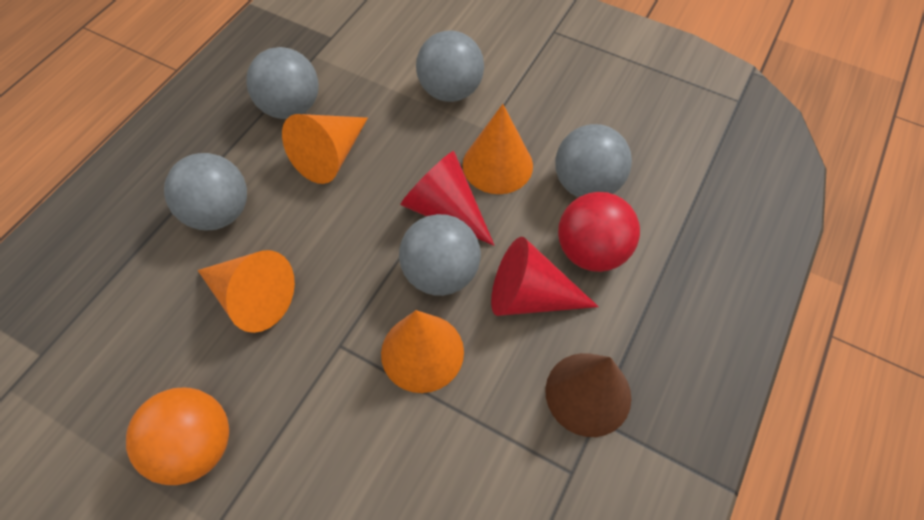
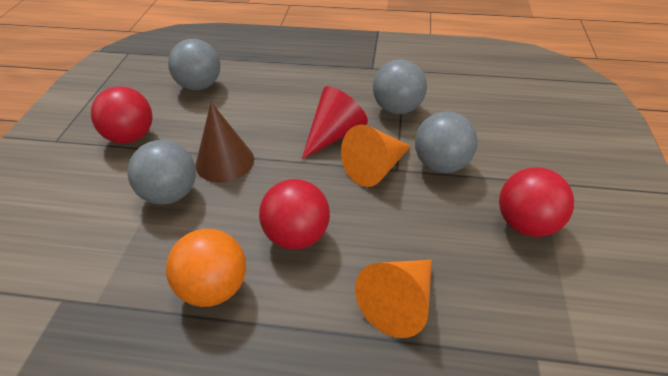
grey ball: [164,153,247,230] [246,47,319,119] [399,214,481,296] [416,30,484,102] [555,124,632,197] = 5 -> [128,140,196,205] [168,39,220,90] [373,59,427,114] [415,112,478,173] = 4
orange cone: [198,250,295,333] [282,114,368,184] [381,310,464,393] [463,104,533,194] = 4 -> [341,125,411,187] [355,260,432,338] = 2
red ball: [558,192,640,272] = 1 -> [91,86,153,144] [259,179,330,250] [499,167,574,237] = 3
red cone: [400,151,495,246] [491,237,599,316] = 2 -> [302,86,368,159] = 1

